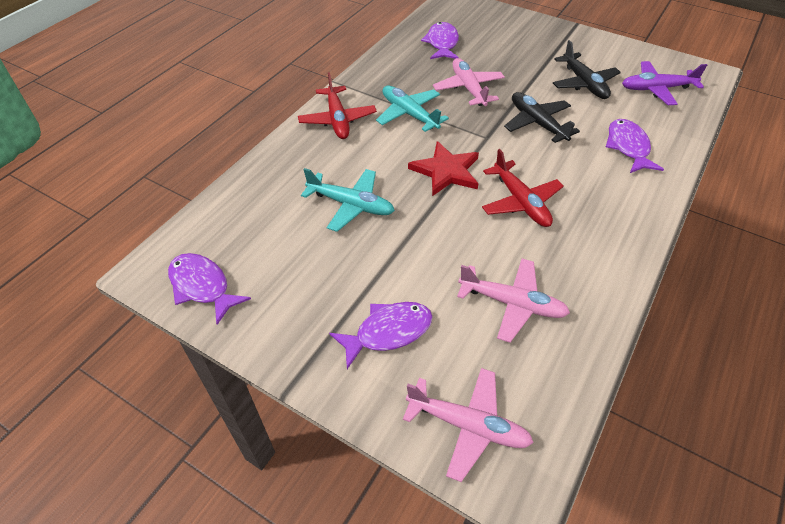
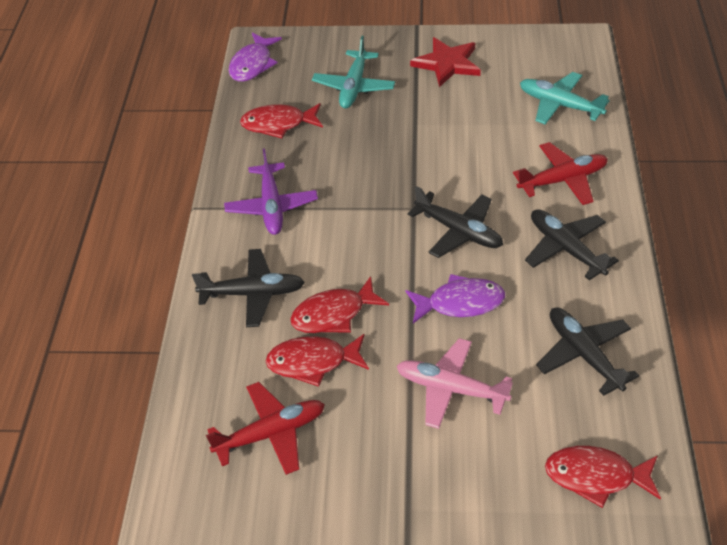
black plane: [504,92,580,143] [553,40,621,99] = 2 -> [192,249,305,327] [408,186,503,258] [525,209,619,280] [536,308,639,396] = 4
pink plane: [403,368,534,482] [433,58,505,106] [457,259,570,343] = 3 -> [397,338,513,429] = 1
purple fish: [168,253,251,325] [329,302,433,369] [421,22,459,59] [606,119,664,173] = 4 -> [228,33,282,81] [406,274,505,323] = 2
red fish: none = 0 -> [240,103,323,138] [266,334,369,387] [290,276,389,333] [545,446,661,508] = 4

